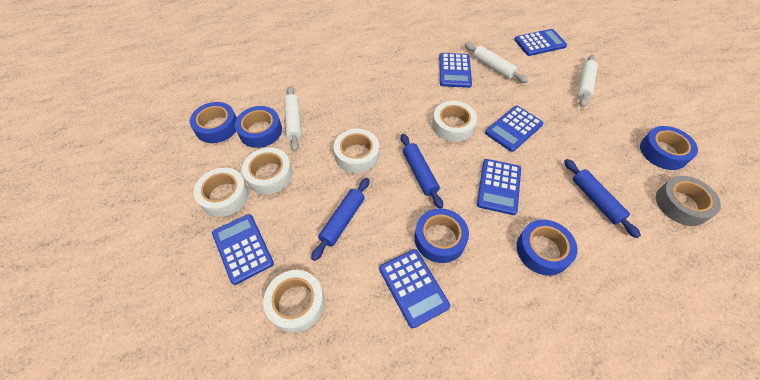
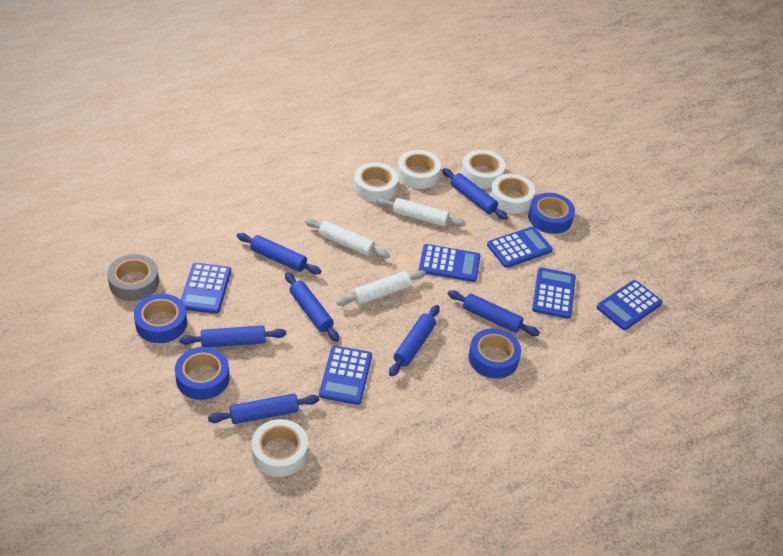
blue rolling pin: [311,178,369,261] [401,134,443,208] [564,159,641,238] = 3 -> [179,325,286,347] [208,394,319,424] [237,233,321,274] [285,272,339,342] [389,305,440,377] [442,168,508,220] [448,290,540,336] = 7
blue tape: [190,102,237,143] [235,106,282,148] [415,208,469,263] [516,219,577,276] [640,126,698,170] = 5 -> [134,294,187,343] [175,347,230,400] [468,328,521,379] [528,193,575,234] = 4

